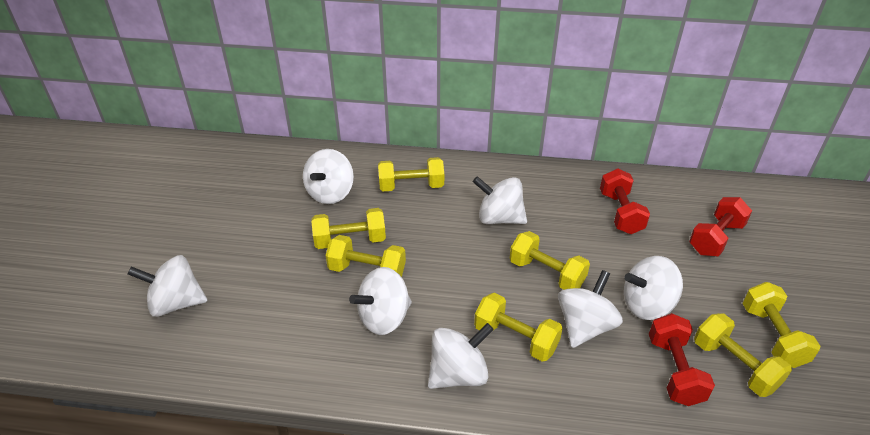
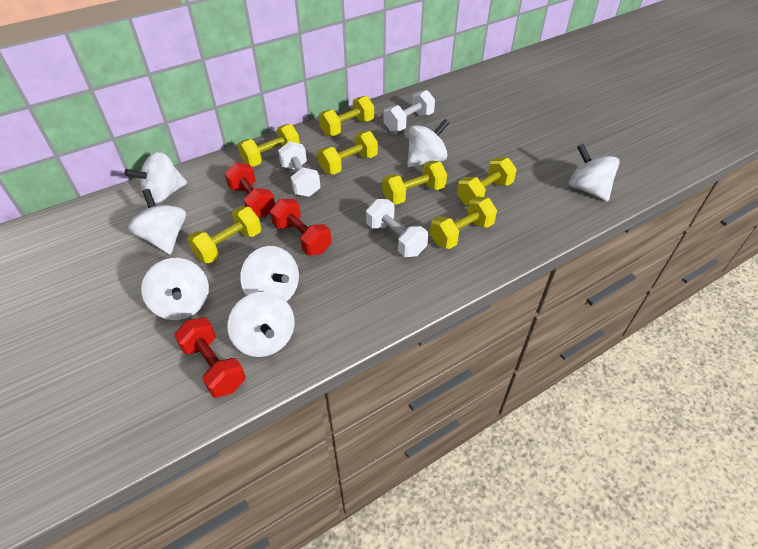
white dumbbell: none = 0 -> [278,141,321,197] [366,199,428,257] [384,90,435,132] = 3

